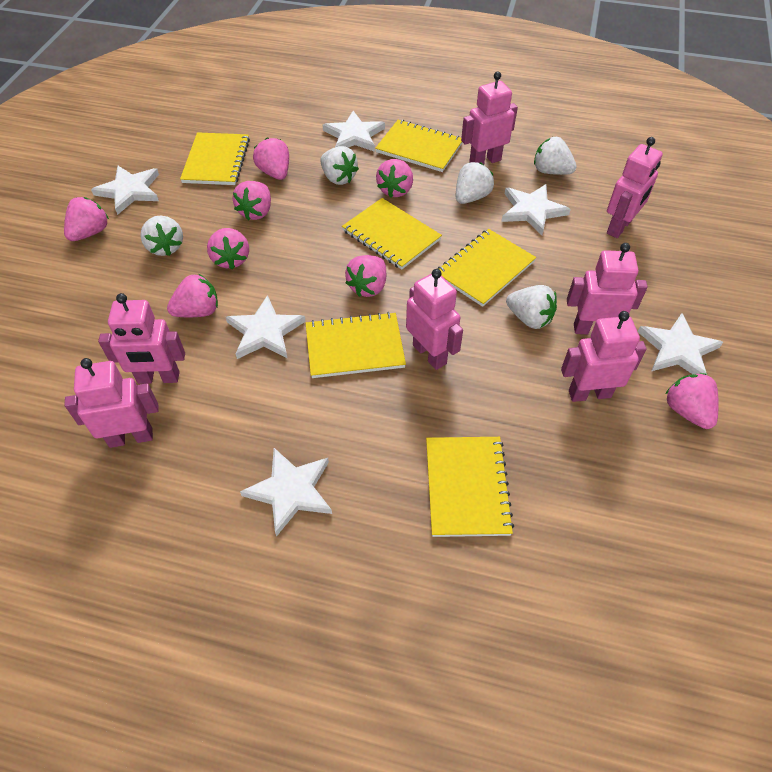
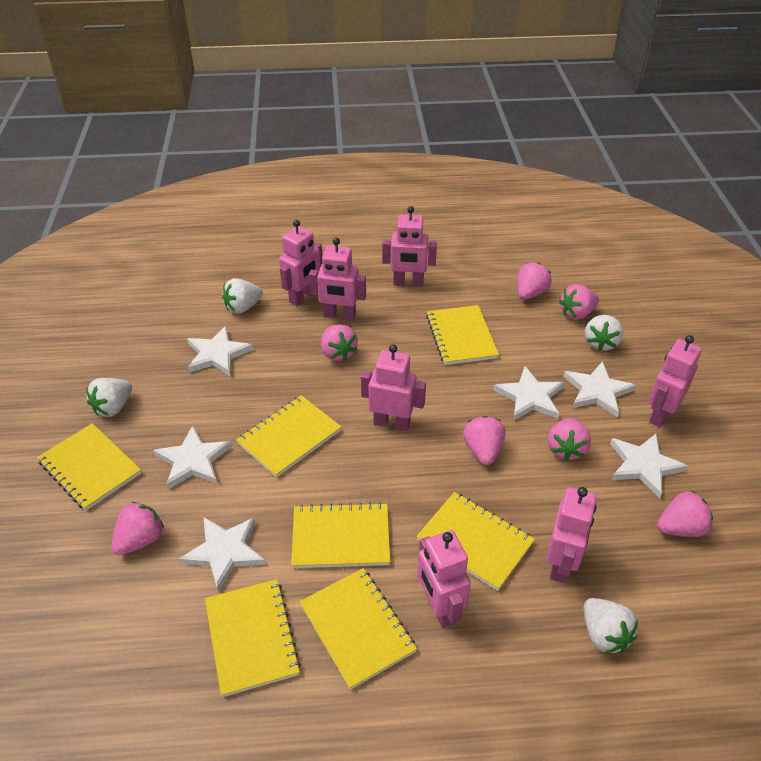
pink strawberry: [64,197,109,241] [167,274,218,317] [207,228,249,269] [233,181,271,220] [253,137,289,180] [345,255,386,297] [376,159,413,198] [665,373,719,429] = 8 -> [111,502,164,555] [321,325,358,361] [463,416,505,465] [517,262,552,300] [548,418,591,461] [559,284,599,320] [657,491,713,537] = 7
white strawberry: [140,215,183,256] [320,146,359,185] [456,162,494,204] [506,285,557,329] [534,137,577,175] = 5 -> [86,378,132,417] [222,278,263,314] [584,598,638,653] [585,315,623,351] = 4
yellow notebook: [180,132,250,185] [306,312,406,378] [342,198,442,270] [375,120,463,172] [426,437,514,537] [437,229,536,307] = 6 -> [37,423,141,511] [205,579,301,697] [236,395,341,478] [291,502,390,568] [300,568,417,690] [416,492,535,591] [426,305,499,365] = 7

